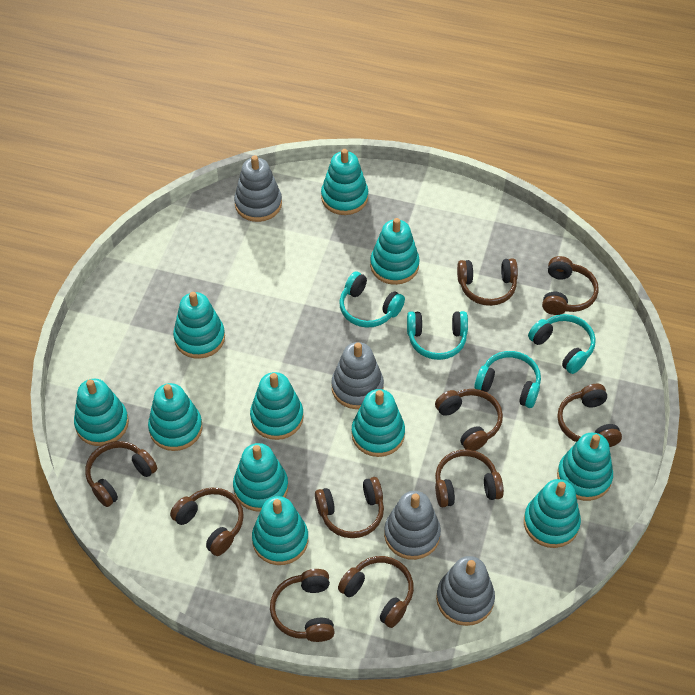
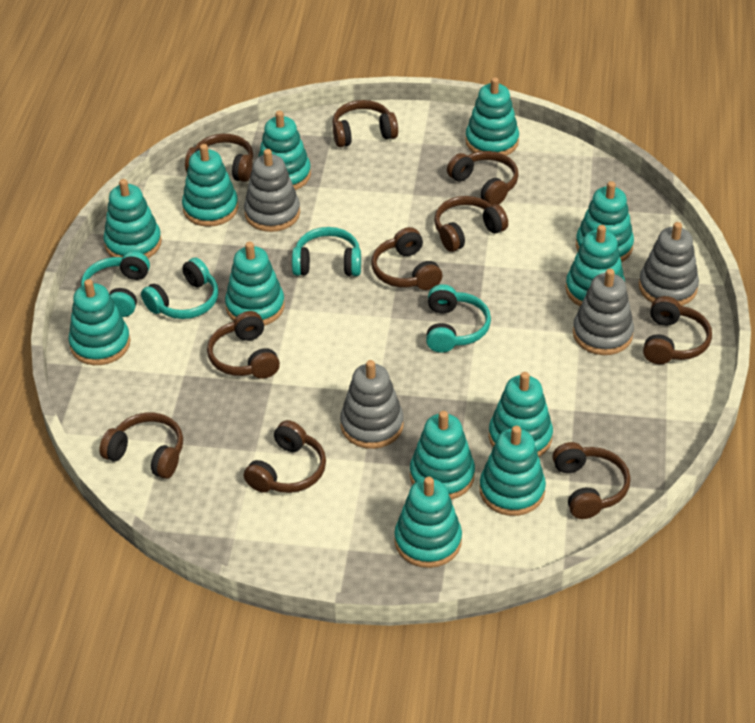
turquoise stacking toy: [74,379,129,446] [148,383,202,451] [173,292,225,359] [233,443,288,512] [250,372,304,440] [252,496,308,565] [321,149,368,215] [351,389,405,457] [370,218,420,285] [524,479,581,548] [557,432,613,501] = 11 -> [69,279,130,365] [103,179,162,258] [182,144,238,227] [225,242,285,326] [258,111,311,190] [394,477,462,568] [410,411,475,500] [465,77,519,156] [480,426,546,516] [489,372,553,457] [566,225,625,306] [576,181,634,262] = 12

